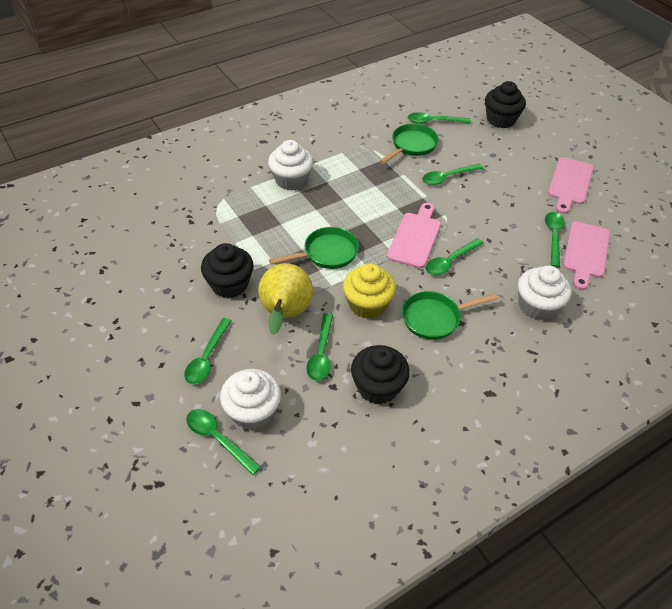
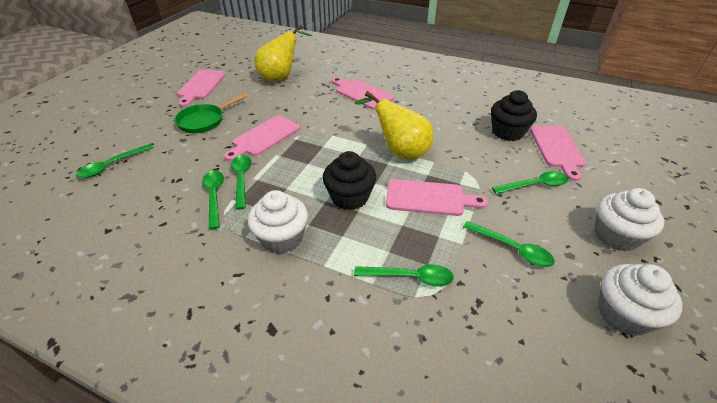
black cupcake: [201,243,254,298] [351,345,410,405] [485,81,526,128] = 3 -> [323,151,376,210] [491,90,537,141] = 2
green pan: [269,227,359,269] [380,124,439,164] [402,291,498,340] = 3 -> [174,93,248,133] = 1
green spoon: [184,318,232,384] [186,409,261,475] [306,313,333,381] [408,112,471,124] [422,164,483,185] [426,238,484,275] [545,212,565,267] = 7 -> [76,144,154,178] [202,171,224,229] [231,155,252,210] [354,264,454,286] [463,221,555,267] [492,171,568,194] = 6
pink cutting board: [387,203,441,268] [548,157,594,214] [563,221,610,290] = 3 -> [177,70,226,107] [224,115,300,161] [332,77,394,110] [386,179,488,216] [530,126,586,181] = 5
yellow cupcake: [343,263,396,319] = 1 -> none = 0
yellow pear: [258,263,313,335] = 1 -> [255,25,312,82] [354,91,433,160] = 2

